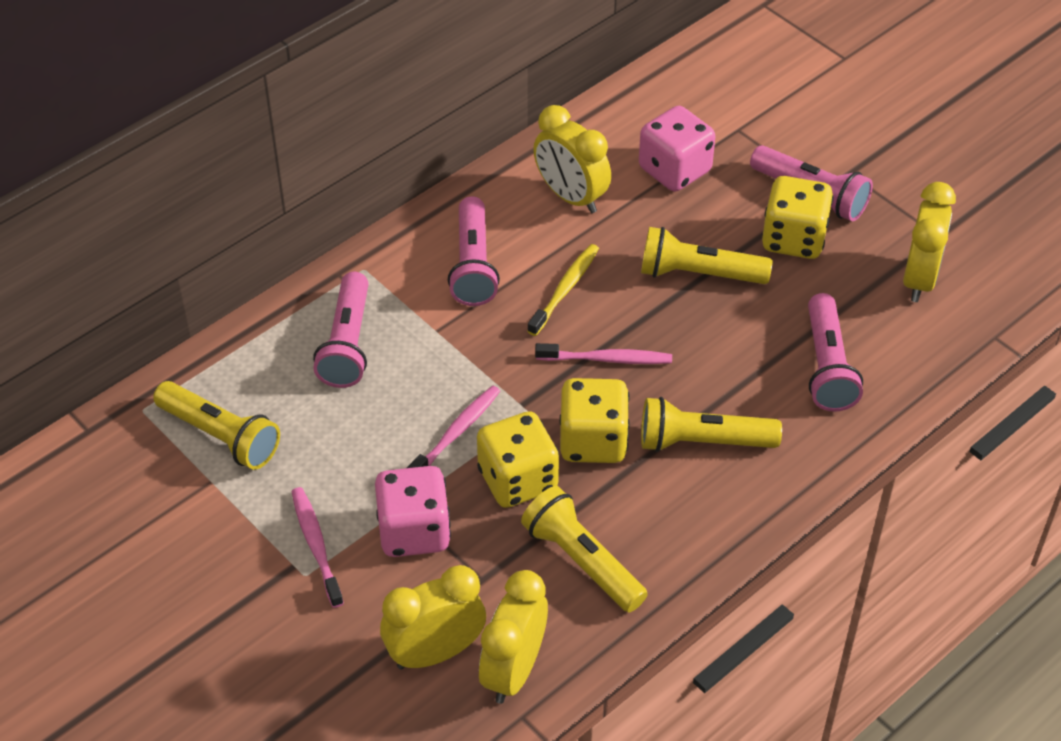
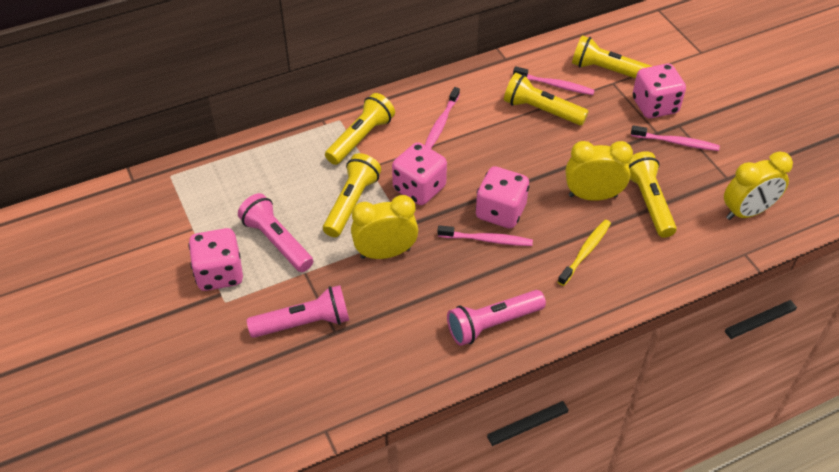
pink dice: [375,466,451,557] [639,106,716,191] = 2 -> [188,228,243,291] [392,142,447,205] [476,166,529,229] [633,64,686,118] = 4
pink flashlight: [313,272,369,388] [448,196,500,306] [750,145,873,221] [808,293,863,412] = 4 -> [238,193,313,272] [247,285,349,338] [447,290,546,346] = 3
pink toothbrush: [291,487,344,608] [407,385,500,468] [535,343,672,364] = 3 -> [425,87,460,149] [437,225,533,246] [513,66,595,95] [631,125,720,151] = 4
yellow clock: [380,565,486,670] [479,570,548,704] [533,105,611,213] [903,182,956,302] = 4 -> [351,195,418,259] [566,141,633,201] [724,152,793,220] = 3
yellow dice: [477,411,559,508] [559,378,630,463] [762,176,834,259] = 3 -> none = 0
yellow flashlight: [153,381,280,470] [521,486,648,612] [641,227,773,284] [641,397,782,452] = 4 -> [323,153,381,237] [325,93,395,165] [504,73,589,125] [572,35,652,79] [629,151,677,238] = 5

